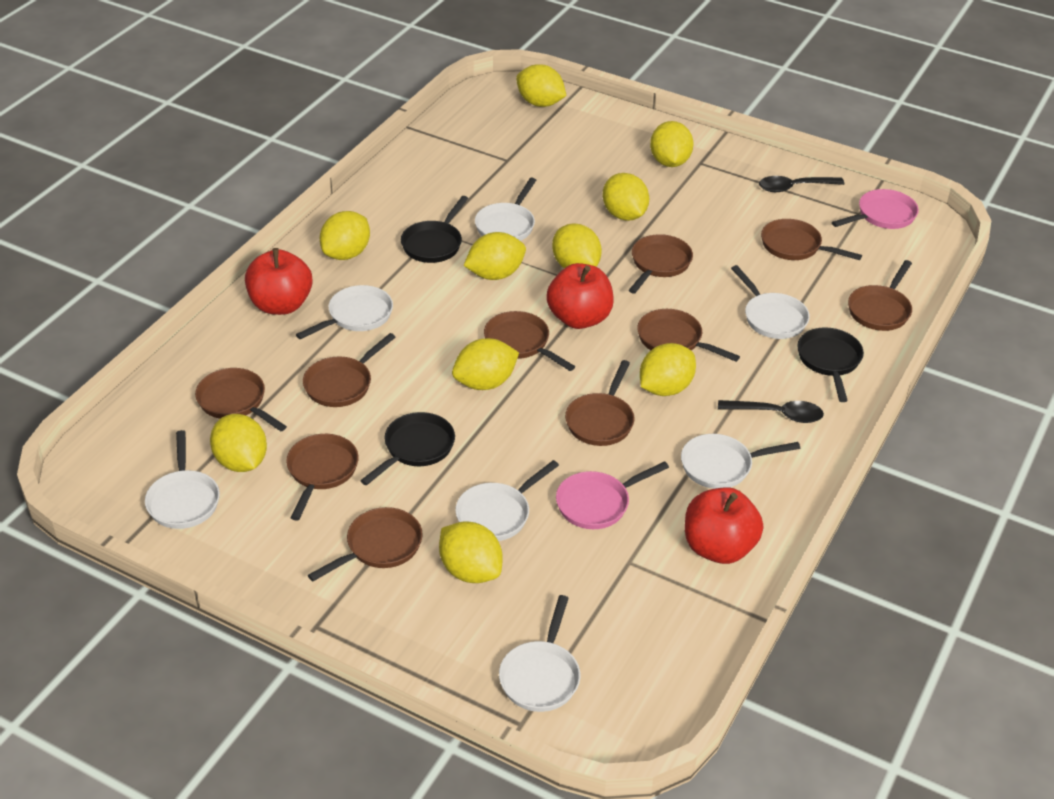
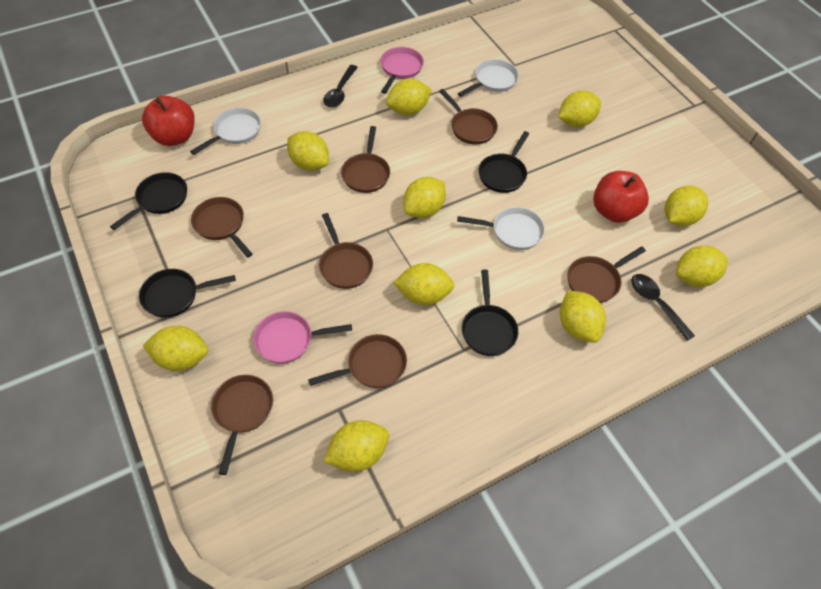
black pan: [360,412,455,485] [401,196,468,263] [797,327,864,402] = 3 -> [110,172,187,230] [139,269,236,318] [462,270,518,356] [479,131,529,193] = 4
brown pan: [195,368,287,431] [286,434,359,521] [303,333,396,407] [308,507,423,581] [484,311,575,371] [565,360,635,446] [629,234,693,294] [637,309,740,362] [761,219,862,260] [848,260,912,331] = 10 -> [191,197,253,258] [211,375,273,475] [308,334,407,388] [319,213,373,289] [341,126,390,193] [439,89,498,145] [567,246,646,303] = 7
red apple: [245,248,312,315] [546,263,614,329] [685,487,763,564] = 3 -> [142,96,195,146] [593,171,649,223] = 2
white pan: [145,430,220,529] [296,285,393,339] [455,460,559,541] [475,178,536,241] [499,595,581,712] [681,434,800,489] [731,265,810,339] = 7 -> [190,107,261,155] [457,207,545,250] [458,59,519,97] = 3

